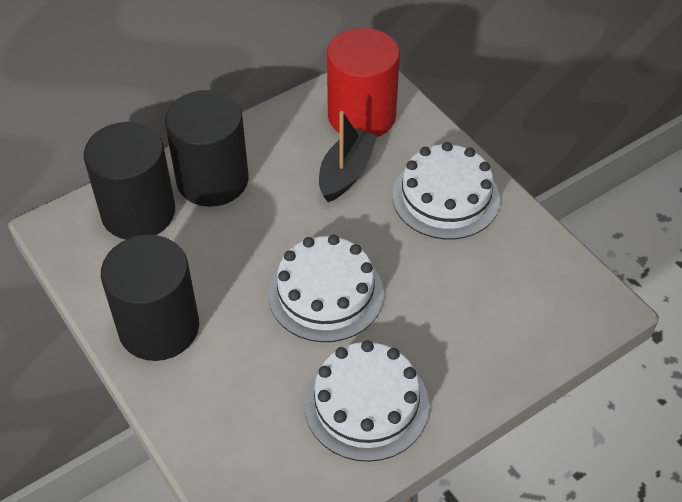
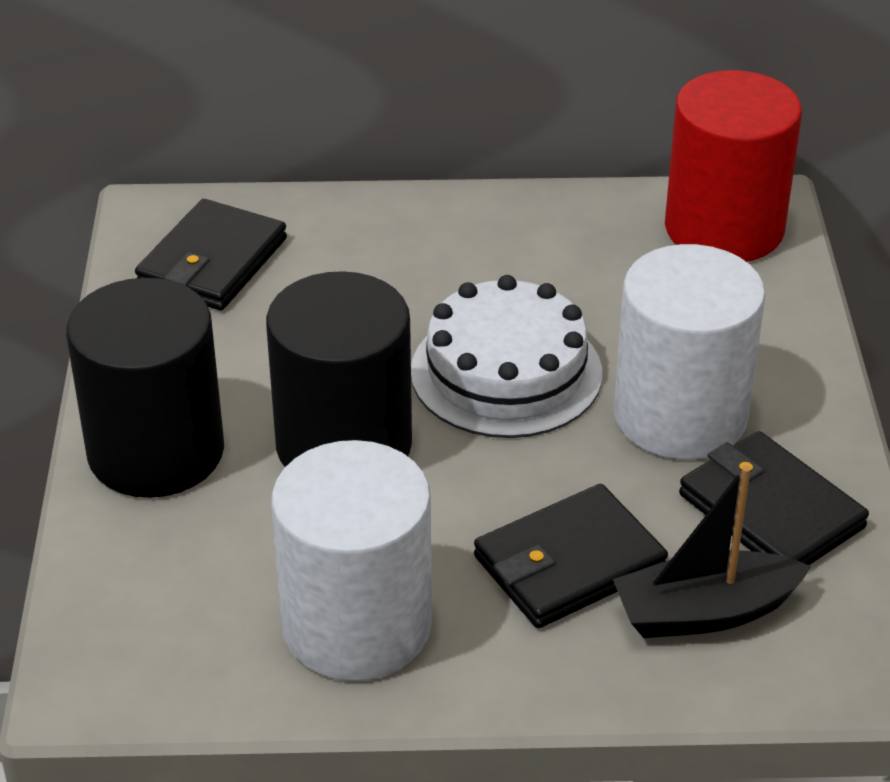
black cylinder: [84,122,175,240] [101,235,199,361] [165,90,249,207] = 3 -> [66,278,224,498] [266,271,412,467] = 2
black wallet: none = 0 -> [135,199,287,310] [474,484,668,628] [679,431,869,565] = 3
white cake: [268,235,384,342] [304,340,429,462] [392,142,500,239] = 3 -> [411,275,602,438] = 1
white cylinder: none = 0 -> [272,440,432,681] [614,244,766,460] = 2

